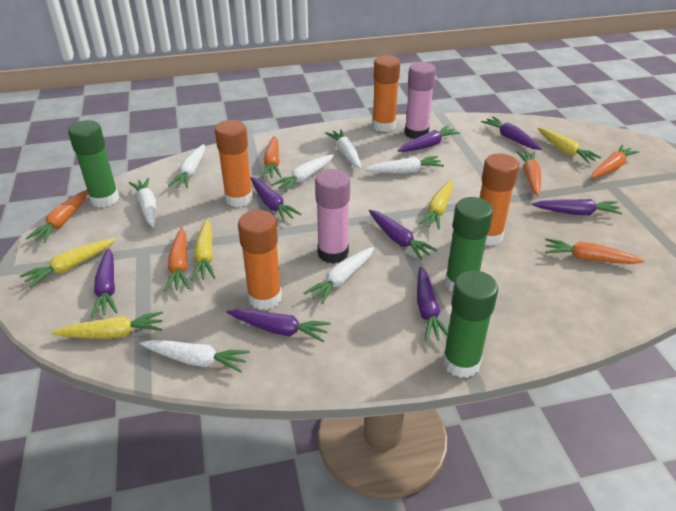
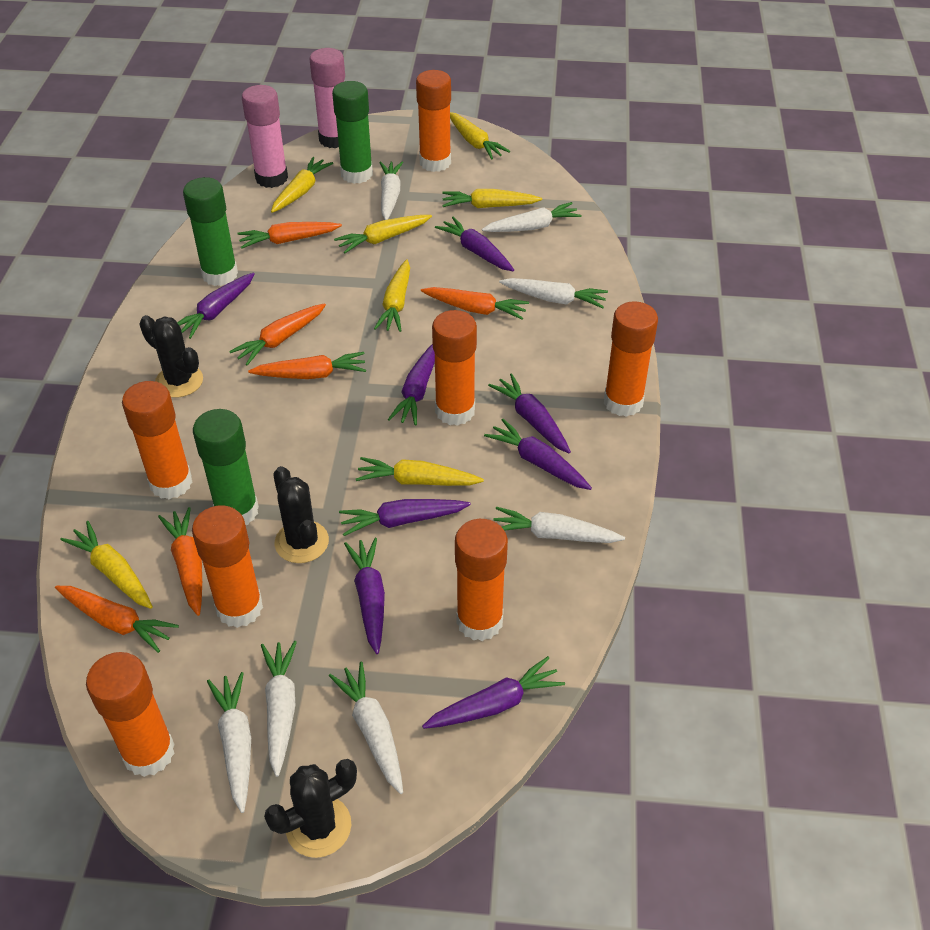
black cactus: none = 0 -> [139,315,203,398] [264,759,357,858] [273,466,329,563] = 3
orange glue stick: [215,120,253,207] [238,210,282,310] [372,55,400,132] [480,153,519,246] = 4 -> [86,652,175,777] [122,381,192,499] [192,505,263,628] [416,70,451,172] [432,310,477,426] [455,519,508,641] [604,301,658,417] = 7
yellow carrot: [20,238,116,288] [51,311,163,339] [191,219,215,281] [418,180,453,230] [537,127,602,164] = 5 -> [60,521,153,609] [271,157,333,213] [334,215,432,253] [356,457,484,486] [374,259,410,332] [442,189,542,208] [450,112,510,160] = 7

